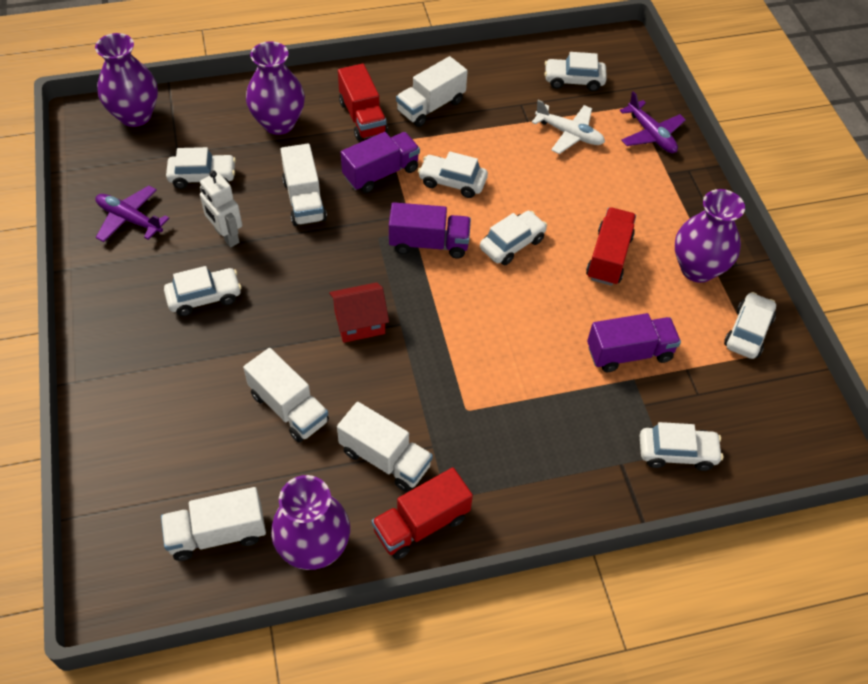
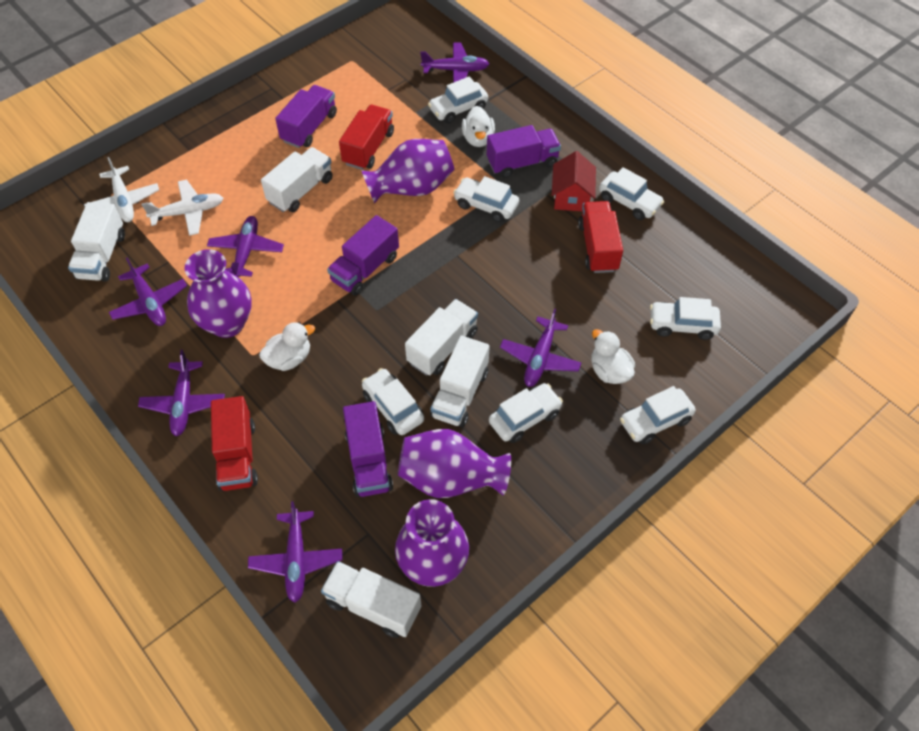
purple plane: [95,186,169,242] [620,91,686,153] = 2 -> [109,257,187,326] [138,350,225,436] [207,216,284,277] [248,501,343,603] [420,43,489,83] [500,308,581,387] = 6
purple truck: [341,132,420,193] [389,202,471,259] [587,313,681,372] = 3 -> [275,85,337,148] [327,215,399,296] [343,401,393,497] [487,125,561,178] = 4
white duck: none = 0 -> [259,322,315,371] [462,106,495,147] [591,329,635,384] = 3
white plane: [532,100,605,154] = 1 -> [84,157,159,222] [142,179,223,236] = 2
white robot: [200,170,242,247] = 1 -> none = 0

